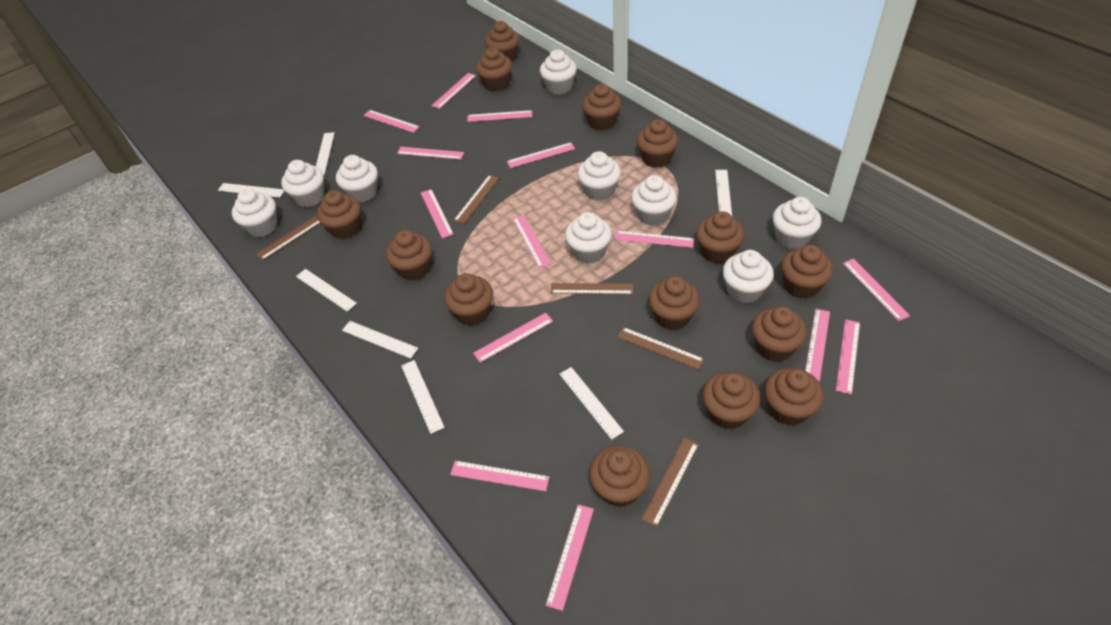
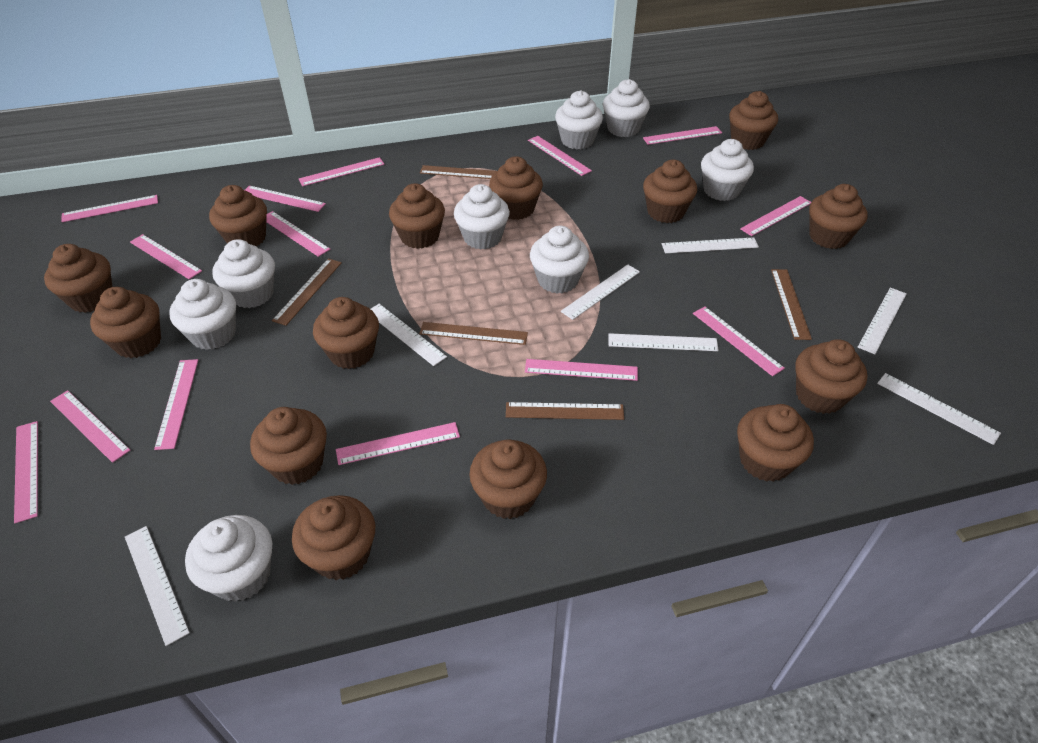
white cupcake: [232,189,278,237] [281,160,324,207] [336,155,378,202] [540,49,577,95] [565,212,612,263] [578,151,621,201] [631,175,677,226] [723,250,774,304] [773,197,821,249] = 9 -> [169,279,236,350] [185,515,272,602] [212,239,275,308] [454,184,510,250] [530,226,589,294] [555,91,603,149] [603,79,650,137] [701,139,754,201] = 8

